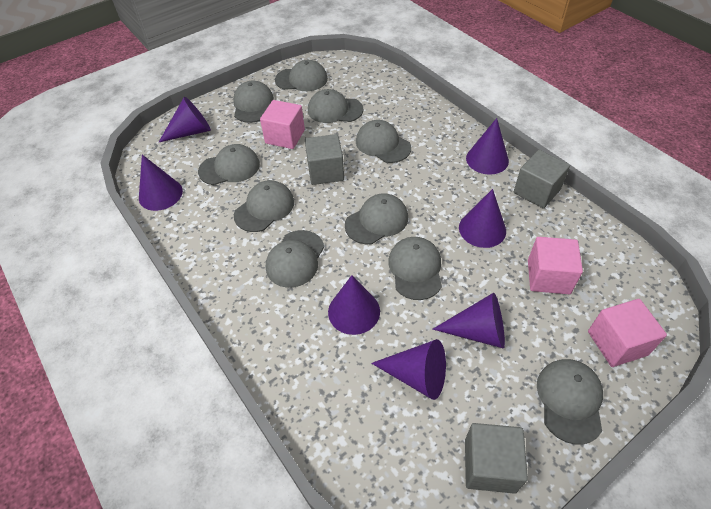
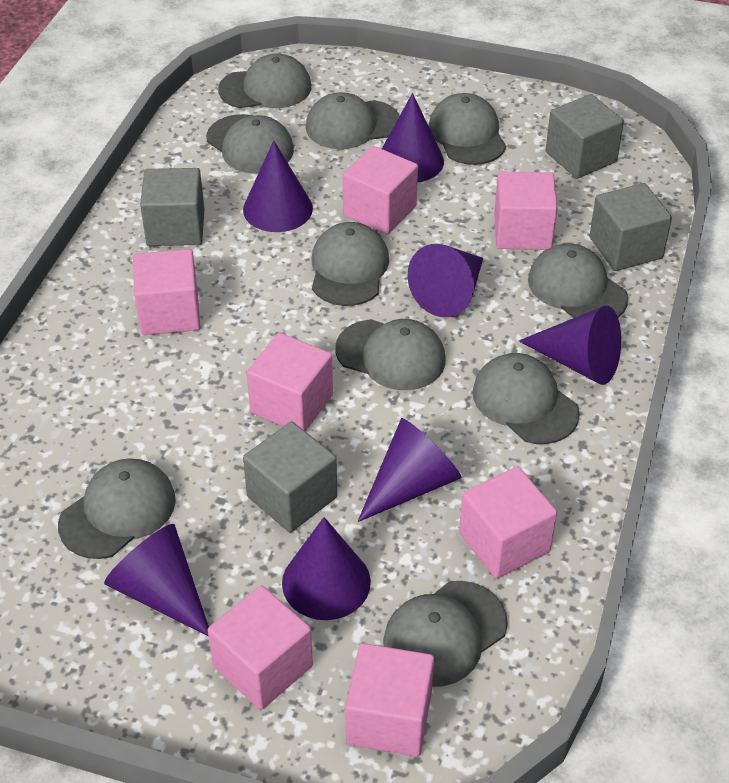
grey cube: [305,134,344,185] [465,423,528,494] [514,150,570,208] = 3 -> [140,168,204,246] [243,421,337,533] [546,94,624,179] [589,183,672,271] = 4
pink cube: [260,100,305,149] [528,237,583,294] [588,299,667,367] = 3 -> [133,249,200,335] [208,585,313,710] [247,333,333,431] [343,146,418,235] [345,643,434,757] [459,466,557,579] [494,172,558,250] = 7

